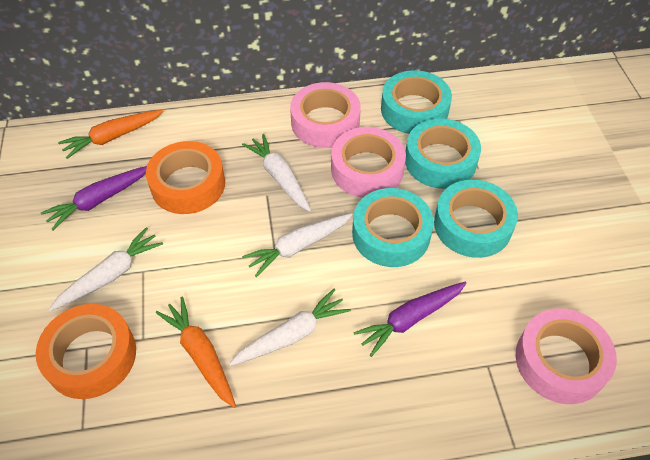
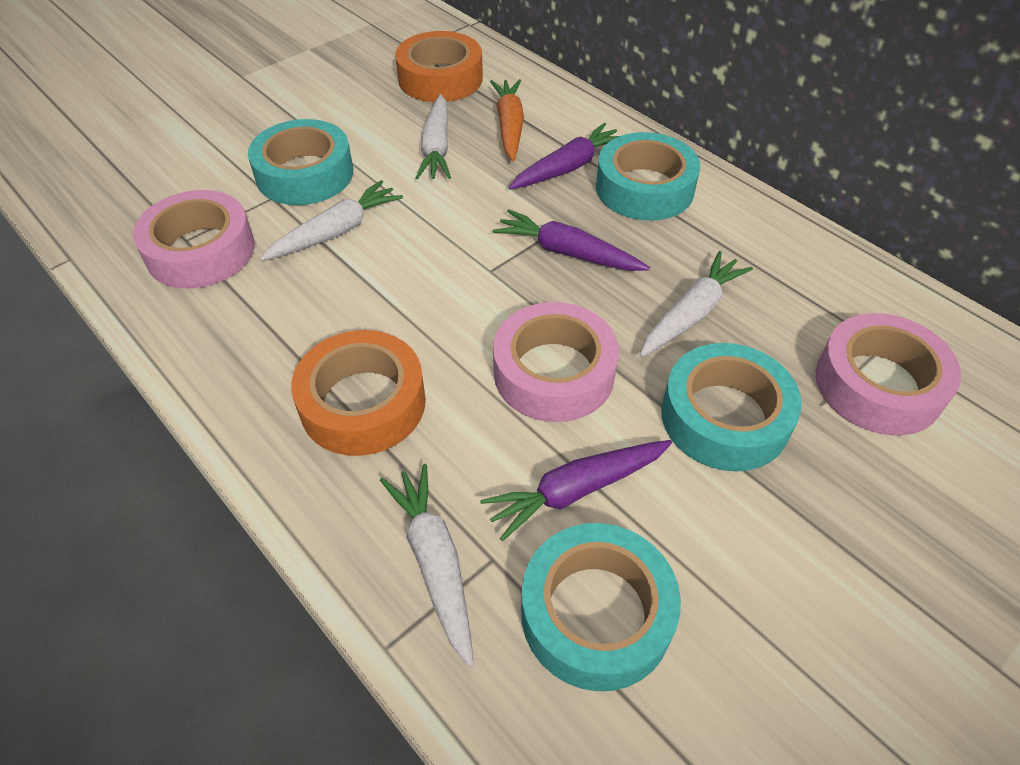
orange carrot: [58,110,164,159] [156,297,236,408] = 2 -> [490,79,524,161] = 1
purple carrot: [41,166,147,230] [353,282,467,357] = 2 -> [480,440,672,541] [493,209,650,271] [509,123,619,189] = 3

